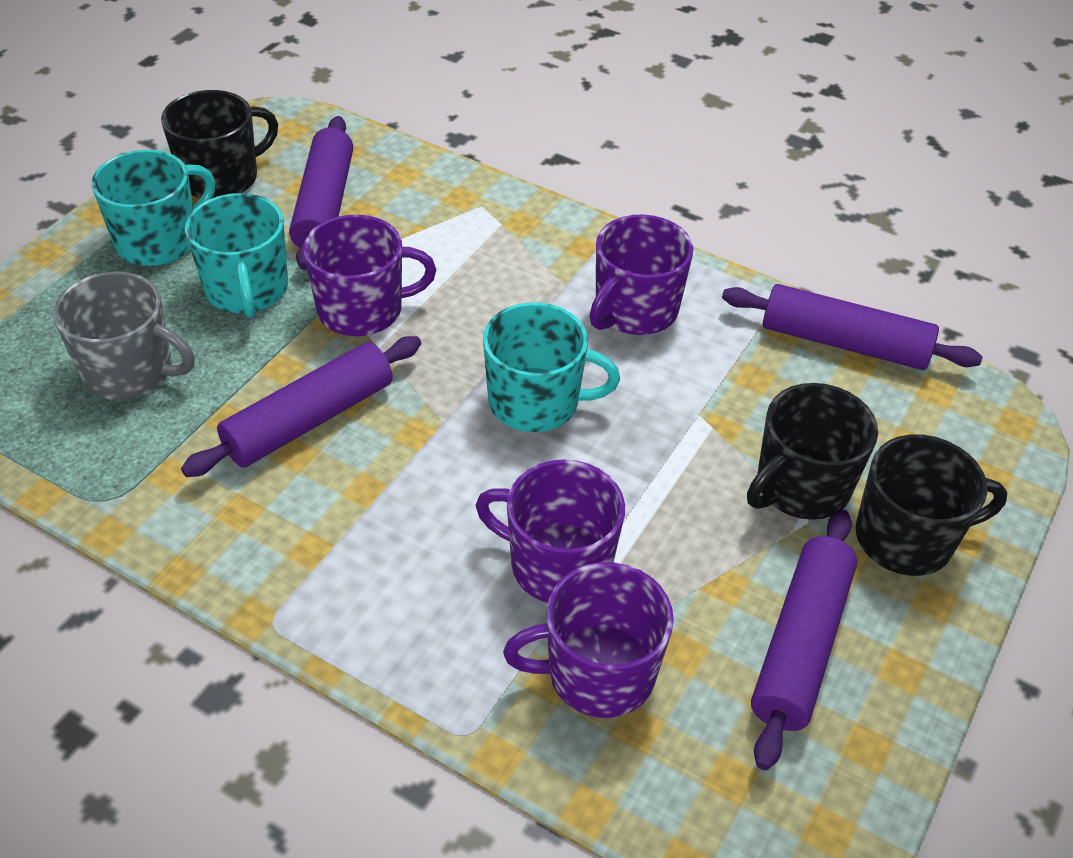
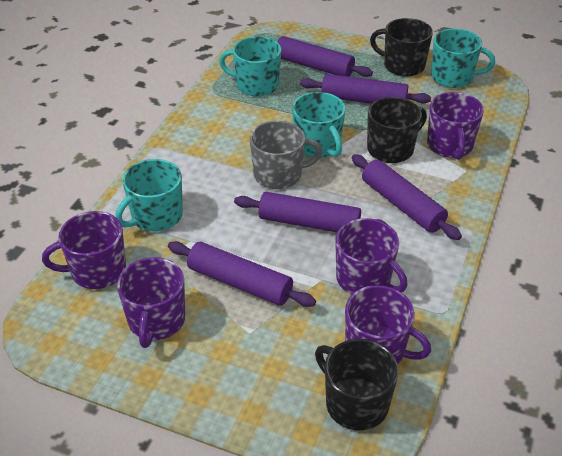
purple mug: [303,215,436,336] [476,459,625,603] [503,562,674,718] [590,214,693,335] = 4 -> [42,211,126,289] [117,257,185,348] [335,218,408,294] [345,285,431,364] [427,92,484,160] = 5
purple rolling pin: [181,336,421,477] [289,116,353,270] [722,284,983,370] [751,509,857,770] = 4 -> [168,241,316,307] [234,192,387,232] [277,36,373,77] [300,74,431,104] [352,154,462,240] = 5
turquoise mug: [92,150,215,266] [185,193,288,318] [483,302,620,432] = 3 -> [115,159,183,231] [219,36,281,97] [292,92,345,158] [431,28,495,88] = 4

